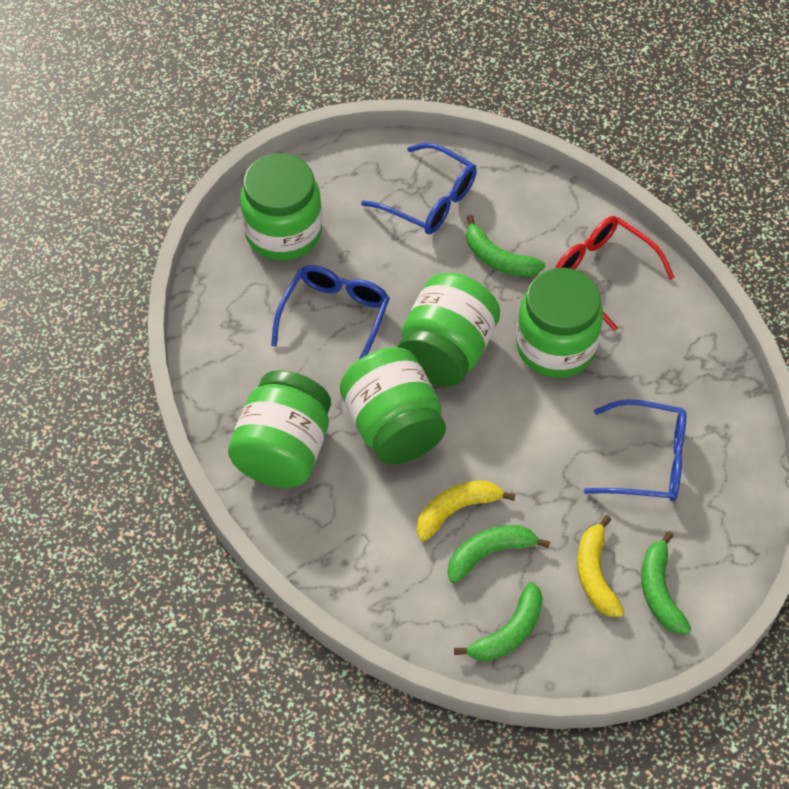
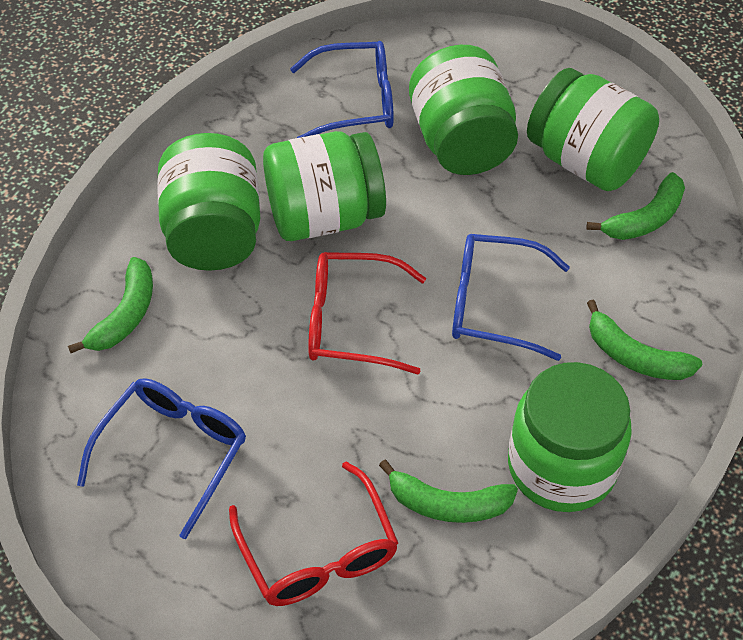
red glasses: [555,216,675,331] = 1 -> [229,462,398,606] [308,252,426,375] = 2
yellow banana: [417,481,516,541] [577,515,624,617] = 2 -> none = 0

